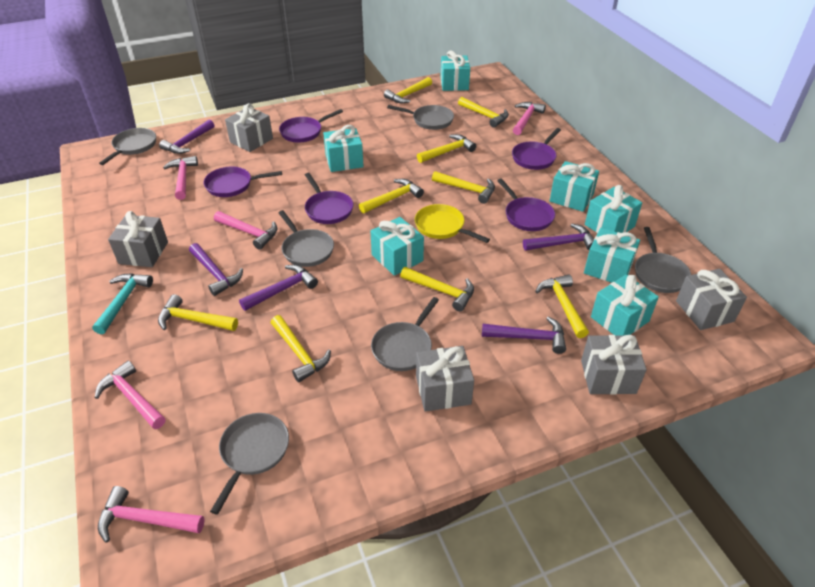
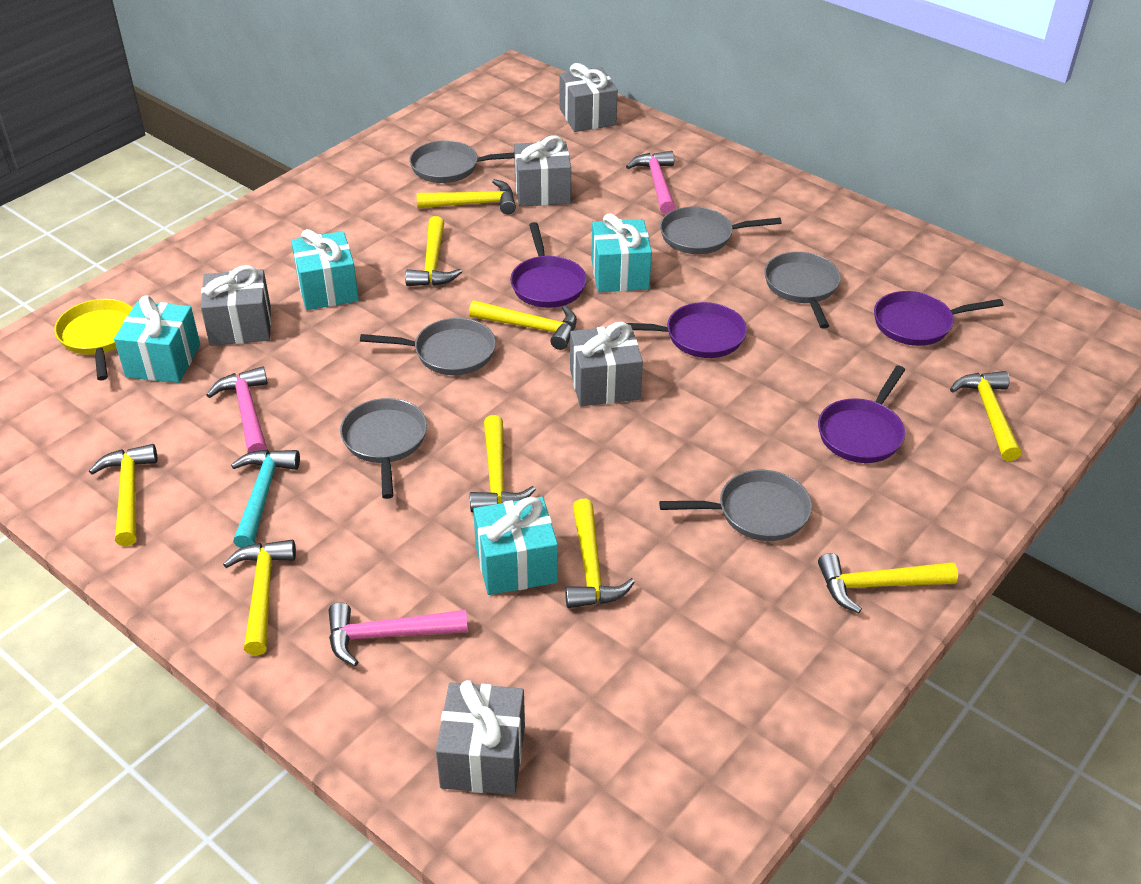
pink hammer: [95,361,166,429] [98,486,205,543] [163,156,198,200] [214,211,278,250] [513,102,546,135] = 5 -> [207,366,268,453] [329,602,468,666] [626,151,676,214] = 3
purple hammer: [159,119,214,154] [189,243,243,296] [239,265,318,311] [482,316,566,354] [523,224,594,251] = 5 -> none = 0
purple pan: [204,167,282,197] [279,109,343,143] [305,173,353,224] [497,178,555,231] [512,128,561,170] = 5 -> [510,222,587,308] [614,302,747,358] [818,366,905,463] [874,291,1003,346] = 4
turquoise gift: [323,125,364,172] [370,217,424,276] [440,50,470,91] [550,161,599,212] [584,228,640,283] [585,185,642,233] [591,275,659,335] = 7 -> [114,295,200,383] [291,229,359,310] [473,497,558,595] [591,213,652,292] = 4

